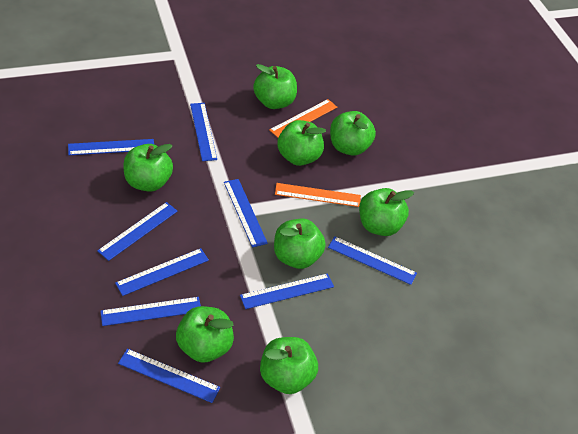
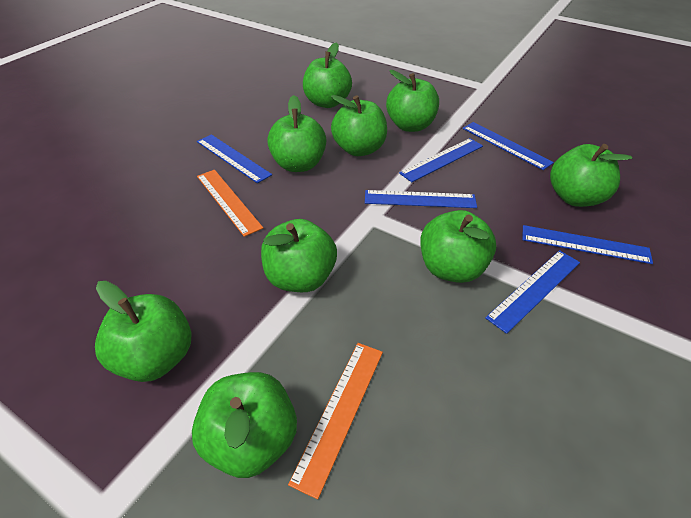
blue ruler: [68,139,154,155] [97,202,178,261] [100,297,201,326] [115,248,209,296] [118,349,220,403] [190,103,217,161] [224,179,268,247] [240,273,334,309] [328,236,417,285] = 9 -> [197,134,272,183] [365,190,477,208] [399,138,483,182] [463,122,554,170] [485,250,580,334] [522,225,653,264] = 6
green apple: [123,144,173,192] [176,306,234,363] [253,64,297,109] [260,337,318,394] [274,219,326,269] [277,120,326,166] [330,111,376,156] [359,188,414,236] = 8 -> [95,281,191,382] [192,372,297,478] [261,219,337,292] [267,95,326,172] [303,42,352,108] [331,95,387,156] [386,70,439,132] [420,210,496,283] [550,144,632,207] = 9

